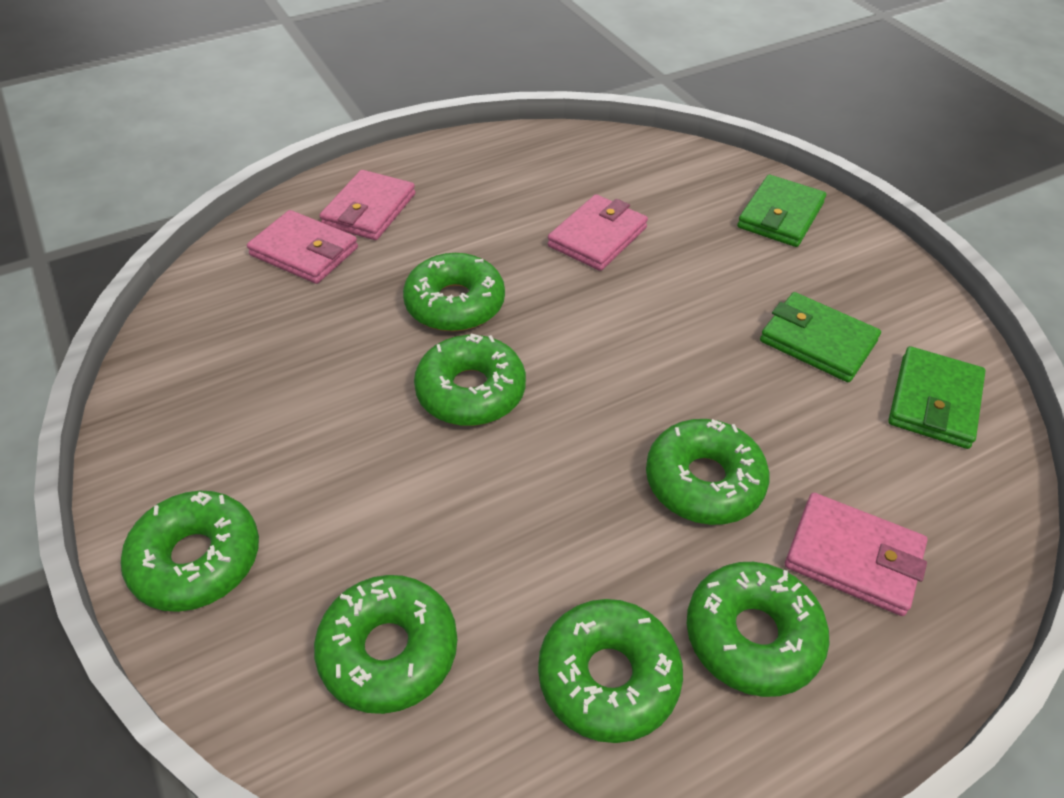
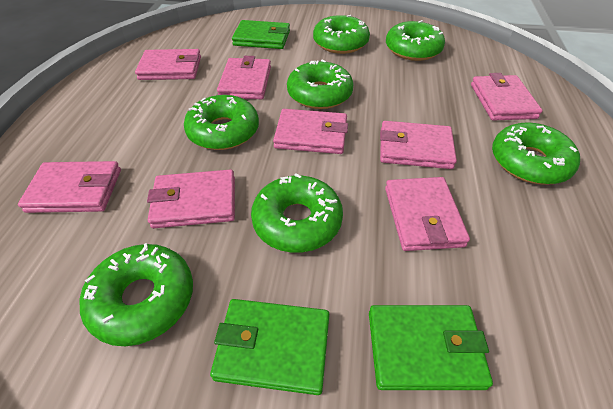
pink wallet: [247,210,358,284] [319,170,415,240] [548,194,648,271] [785,493,927,616] = 4 -> [18,161,121,213] [135,49,201,80] [147,170,235,228] [217,56,271,99] [273,109,348,154] [380,121,457,169] [385,177,470,251] [471,73,543,121] = 8

